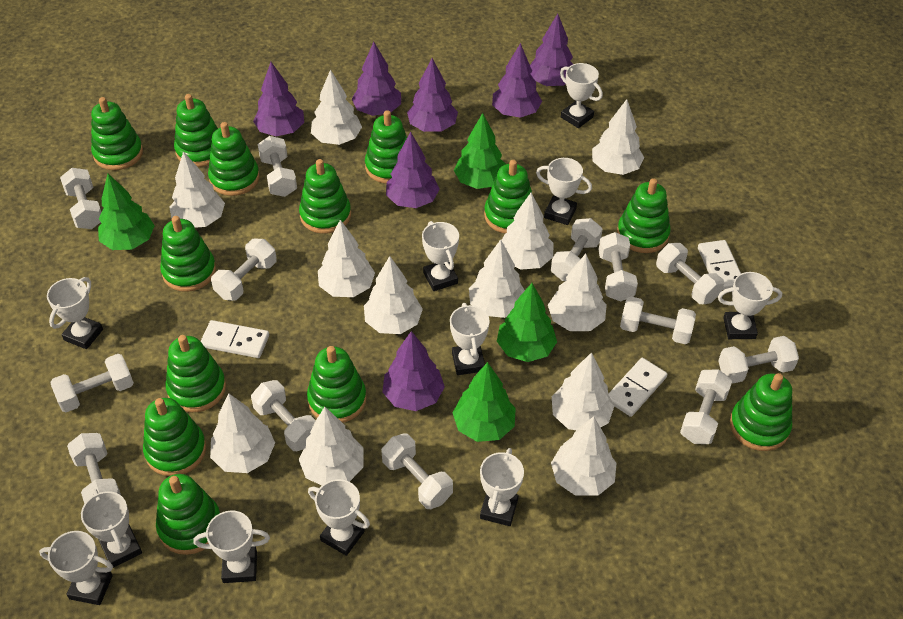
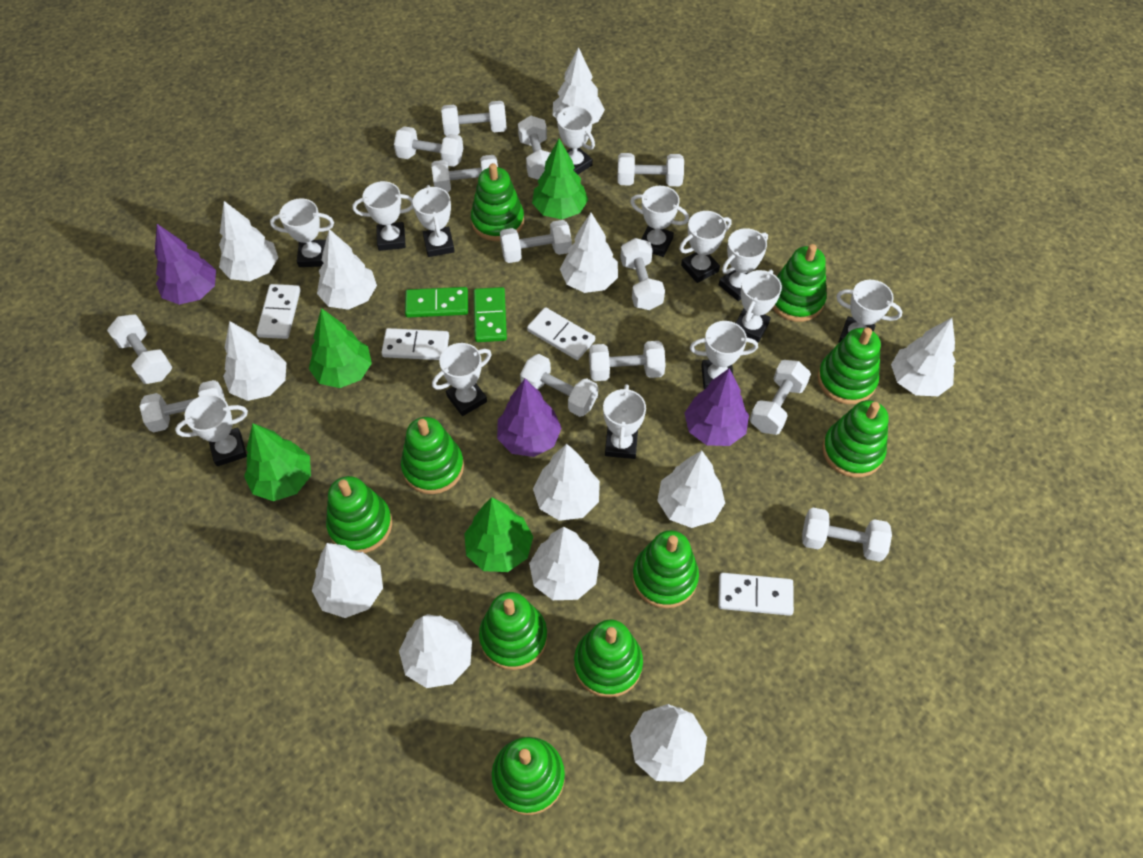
green domino: none = 0 -> [405,287,468,318] [474,287,507,342] = 2
green stacking toy: [91,97,143,170] [143,398,206,476] [156,474,220,555] [160,216,216,292] [166,335,226,412] [174,94,218,167] [208,122,259,196] [299,159,351,234] [307,346,367,423] [365,110,407,184] [484,160,532,234] [617,178,671,253] [730,373,792,451] = 13 -> [326,476,392,553] [401,417,464,494] [471,163,524,241] [479,592,548,670] [492,737,565,815] [574,620,643,698] [632,530,699,608] [772,244,827,322] [817,327,881,404] [822,400,889,478] = 10
purple tree: [253,62,304,136] [352,42,401,116] [382,331,445,411] [386,132,440,208] [407,58,458,132] [492,43,542,118] [530,14,573,86] = 7 -> [155,224,216,305] [497,379,562,457] [684,368,749,446] = 3
white domino: [201,320,269,358] [608,358,667,417] [698,240,741,290] = 3 -> [256,284,301,339] [381,328,449,360] [527,307,595,360] [718,573,794,616] = 4
white trophy: [39,531,113,605] [47,277,103,349] [81,489,142,568] [193,510,270,583] [308,479,370,556] [422,221,459,291] [450,303,490,375] [480,448,524,526] [536,158,592,225] [560,63,603,128] [718,272,782,339] = 11 -> [175,394,248,466] [270,198,334,267] [352,181,414,251] [413,185,455,257] [432,343,492,416] [555,106,595,175] [603,384,646,459] [630,186,689,257] [679,211,731,283] [690,321,758,390] [719,228,768,301] [736,270,782,343] [836,280,903,343] = 13

